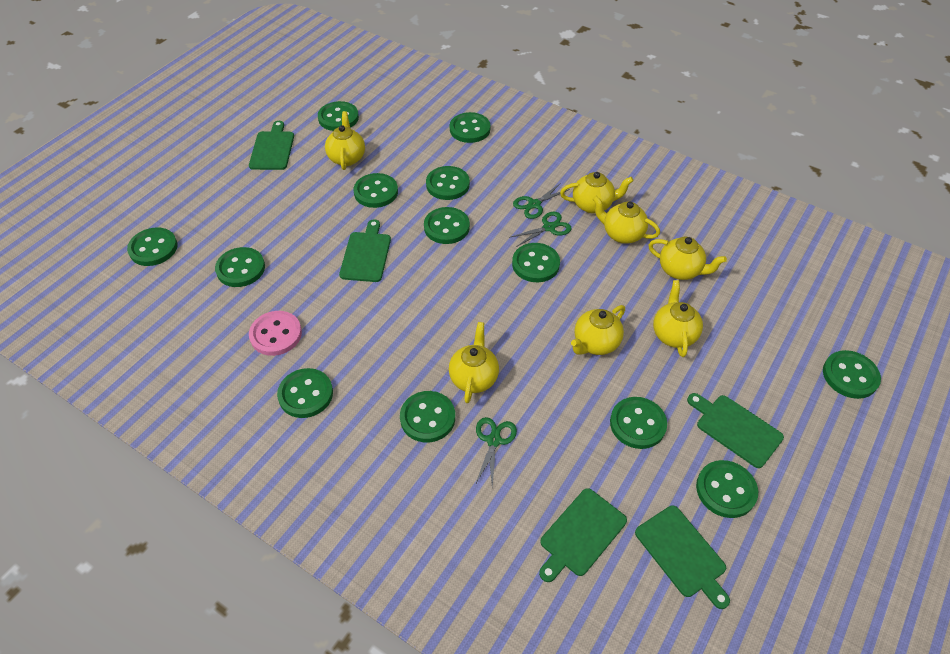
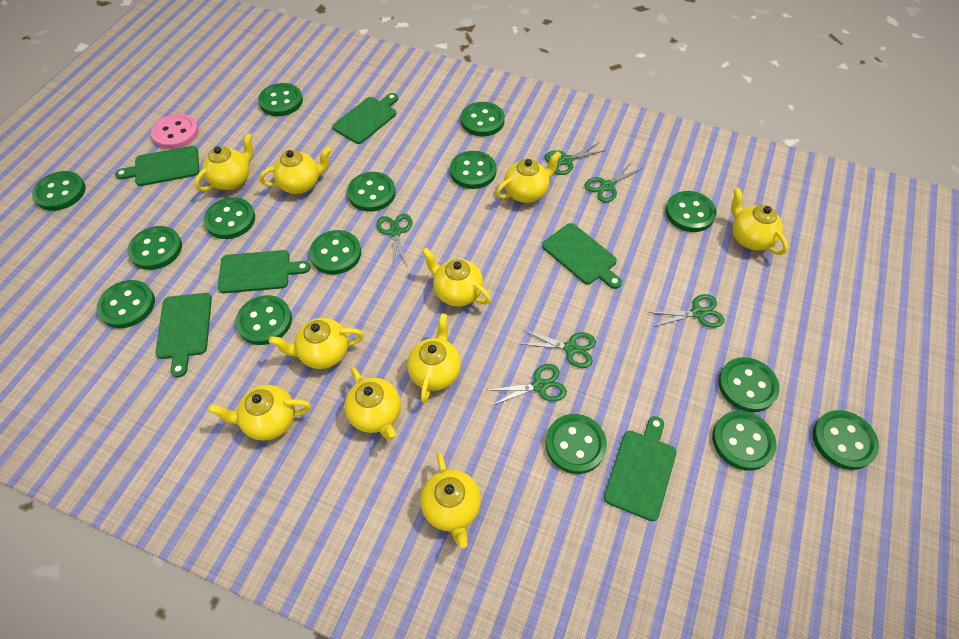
green button: [127,227,178,266] [215,247,265,287] [277,368,333,418] [318,101,359,131] [354,173,398,208] [400,391,455,443] [424,207,470,244] [426,166,470,200] [450,112,490,143] [512,243,560,282] [610,397,667,449] [696,460,758,518] [823,350,881,399] = 13 -> [32,171,86,211] [96,280,155,328] [127,226,182,270] [204,197,255,239] [235,295,292,345] [258,83,303,116] [309,230,361,274] [347,172,396,212] [450,151,496,189] [461,102,505,136] [545,414,607,474] [666,191,716,232] [712,411,776,471] [718,357,780,412] [813,410,879,470] = 15
green cutting board: [249,121,294,170] [339,219,391,282] [539,488,627,582] [635,506,730,609] [687,393,784,468] = 5 -> [115,146,199,186] [156,293,212,378] [218,250,311,293] [332,93,398,144] [542,223,622,289] [604,416,676,521] = 6
green scissors: [475,417,517,487] [509,212,572,247] [513,183,570,219] = 3 -> [376,214,413,267] [488,364,567,406] [522,329,596,368] [545,143,607,175] [585,162,643,202] [648,294,724,328] = 6
yellow teapot: [325,111,365,170] [449,322,499,403] [560,172,634,213] [571,305,625,355] [593,196,660,244] [649,237,727,280] [653,280,703,357] = 7 -> [195,133,253,191] [208,385,311,441] [259,147,332,194] [269,318,364,369] [344,367,401,440] [407,313,461,403] [420,453,481,548] [422,247,491,307] [496,151,562,203] [731,187,788,255] = 10

